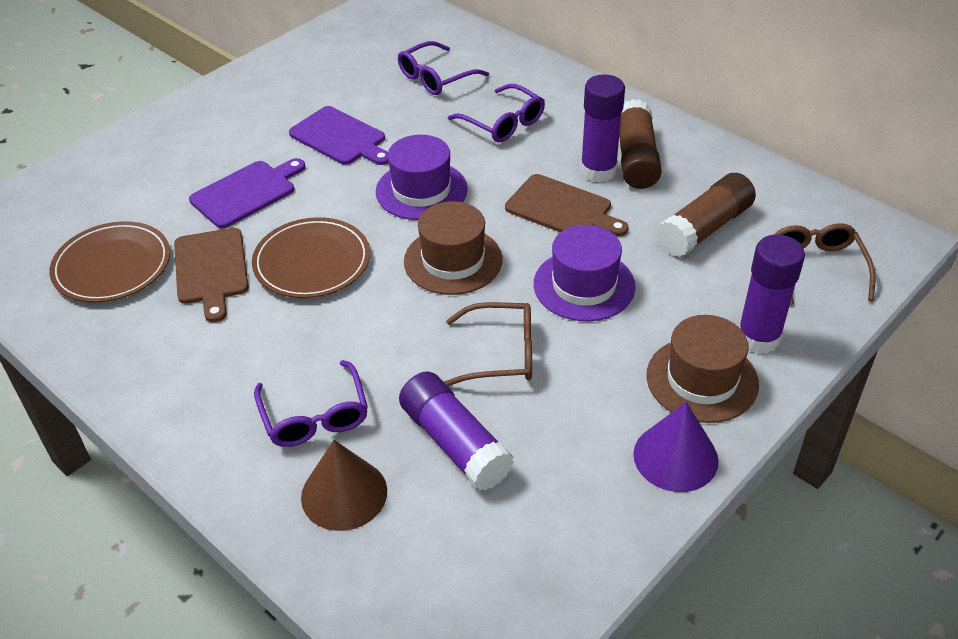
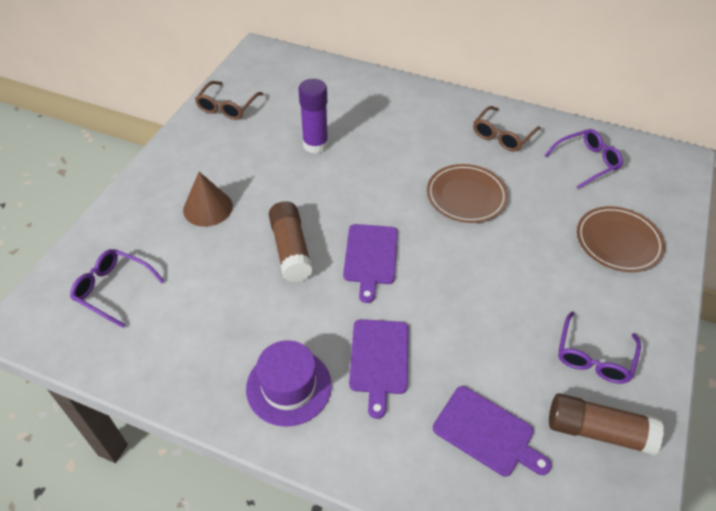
brown cutting board: [174,228,249,322] [505,174,628,236] = 2 -> none = 0
brown hat: [404,201,503,295] [647,315,759,423] = 2 -> none = 0
purple cone: [633,402,719,492] = 1 -> none = 0
purple cutting board: [189,158,305,228] [289,106,389,165] = 2 -> [343,224,398,303] [349,319,409,419] [433,386,552,477] = 3
purple glue stick: [399,371,514,491] [580,74,625,183] [739,235,805,354] = 3 -> [299,79,328,154] = 1
purple hat: [376,135,468,220] [534,225,635,322] = 2 -> [246,340,332,427] = 1

